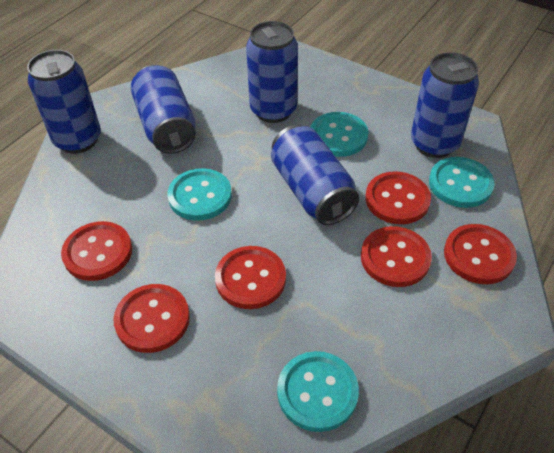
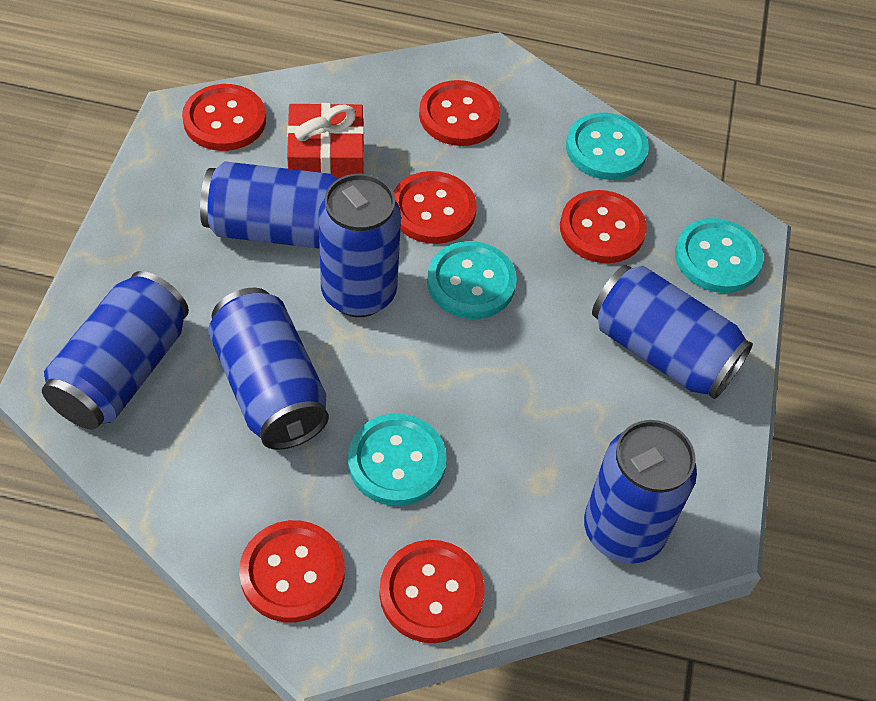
blue can: [27,50,101,154] [131,65,196,154] [246,21,298,123] [271,125,359,225] [411,52,479,158] = 5 -> [42,271,189,429] [200,161,338,249] [208,288,329,450] [318,174,401,317] [584,420,697,564] [592,265,753,399] = 6
red gift: none = 0 -> [287,103,364,179] = 1

